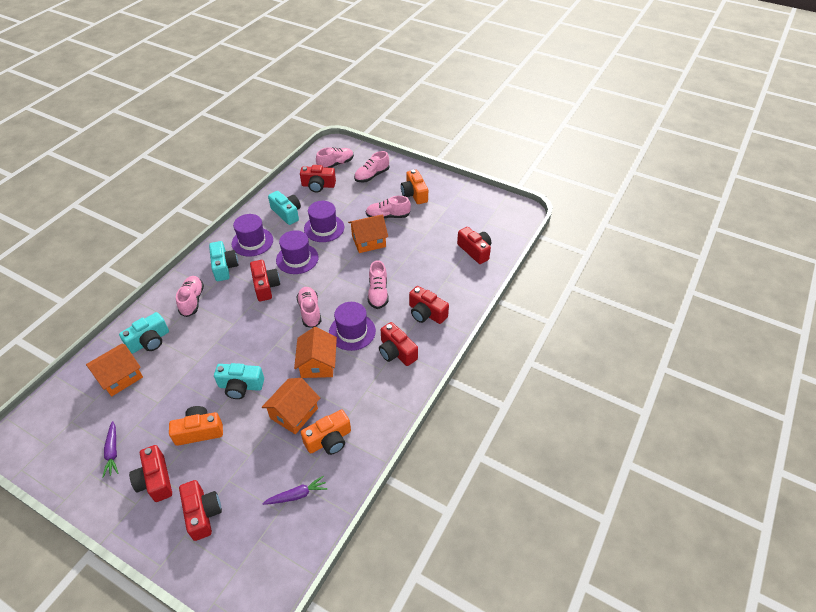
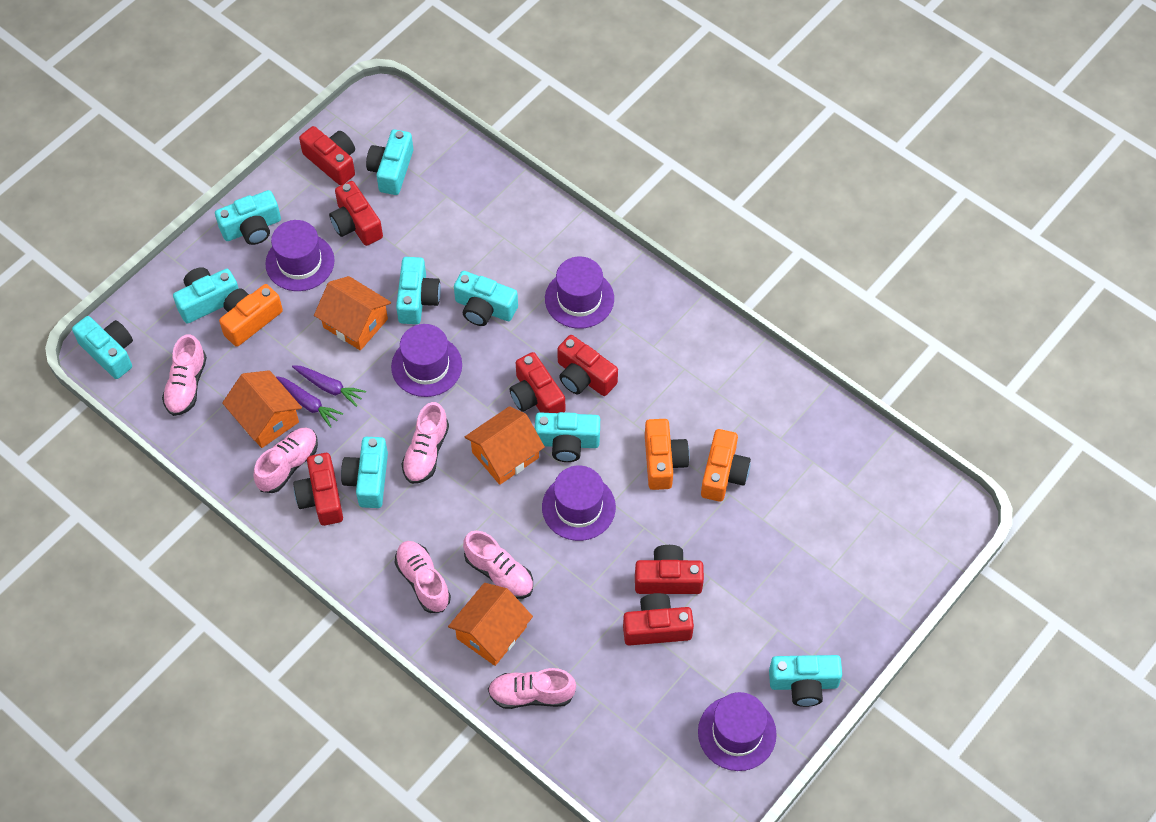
purple hat: [232,214,273,257] [276,230,318,274] [304,201,344,242] [329,302,376,351] = 4 -> [265,220,335,291] [391,324,462,397] [542,465,616,541] [545,257,614,329] [698,692,777,771] = 5
turquoise camera: [119,312,169,353] [209,241,238,281] [214,363,264,399] [268,191,301,225] = 4 -> [72,316,133,379] [173,267,239,323] [215,190,281,245] [341,437,388,508] [366,130,413,195] [396,257,441,324] [454,271,518,326] [535,412,600,462] [769,655,842,707] = 9

